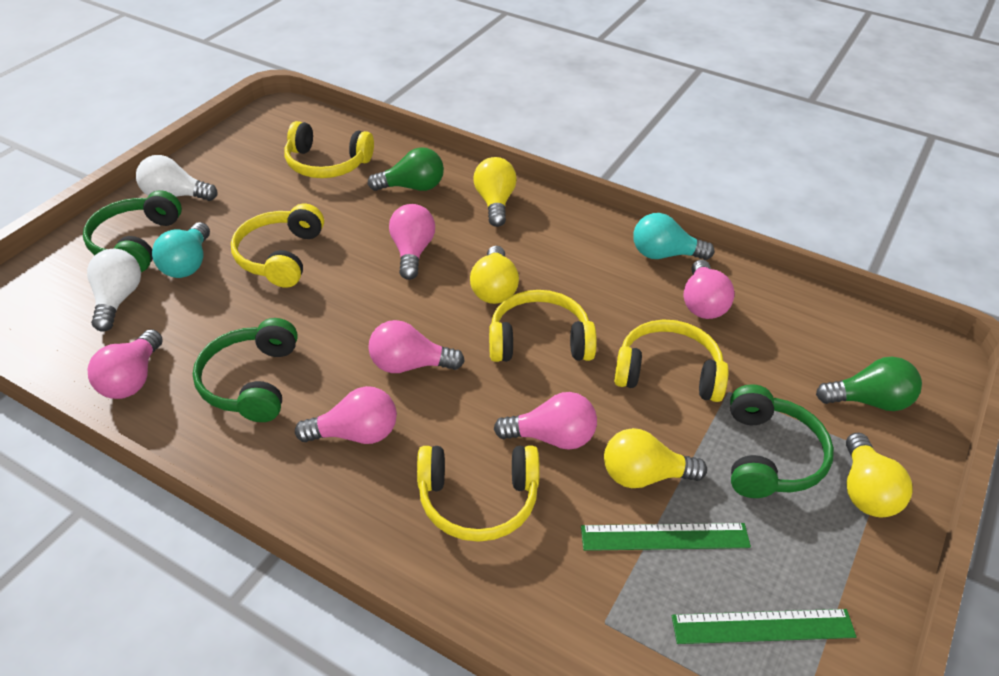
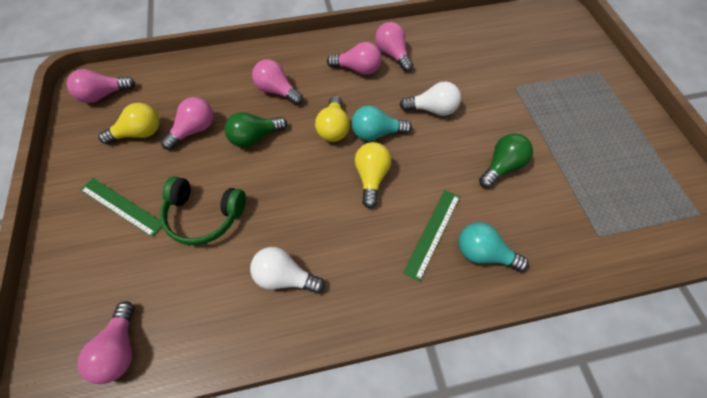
green headphones: [83,190,182,272] [193,318,298,422] [730,384,834,498] = 3 -> [160,176,246,245] = 1
yellow headphones: [231,204,324,288] [285,121,374,178] [417,446,540,542] [489,290,597,362] [614,319,729,402] = 5 -> none = 0
yellow light bulb: [470,246,519,304] [474,157,517,227] [604,428,707,488] [846,433,913,517] = 4 -> [98,103,159,144] [315,96,350,142] [355,142,391,208] = 3

